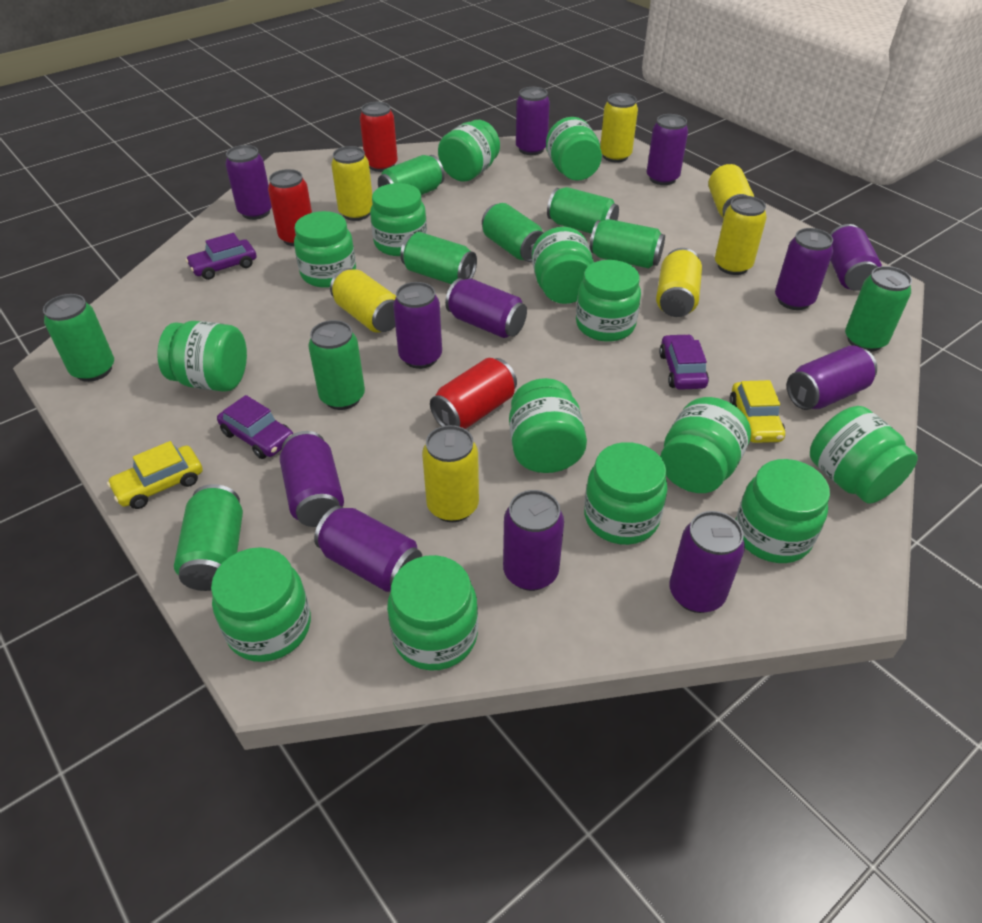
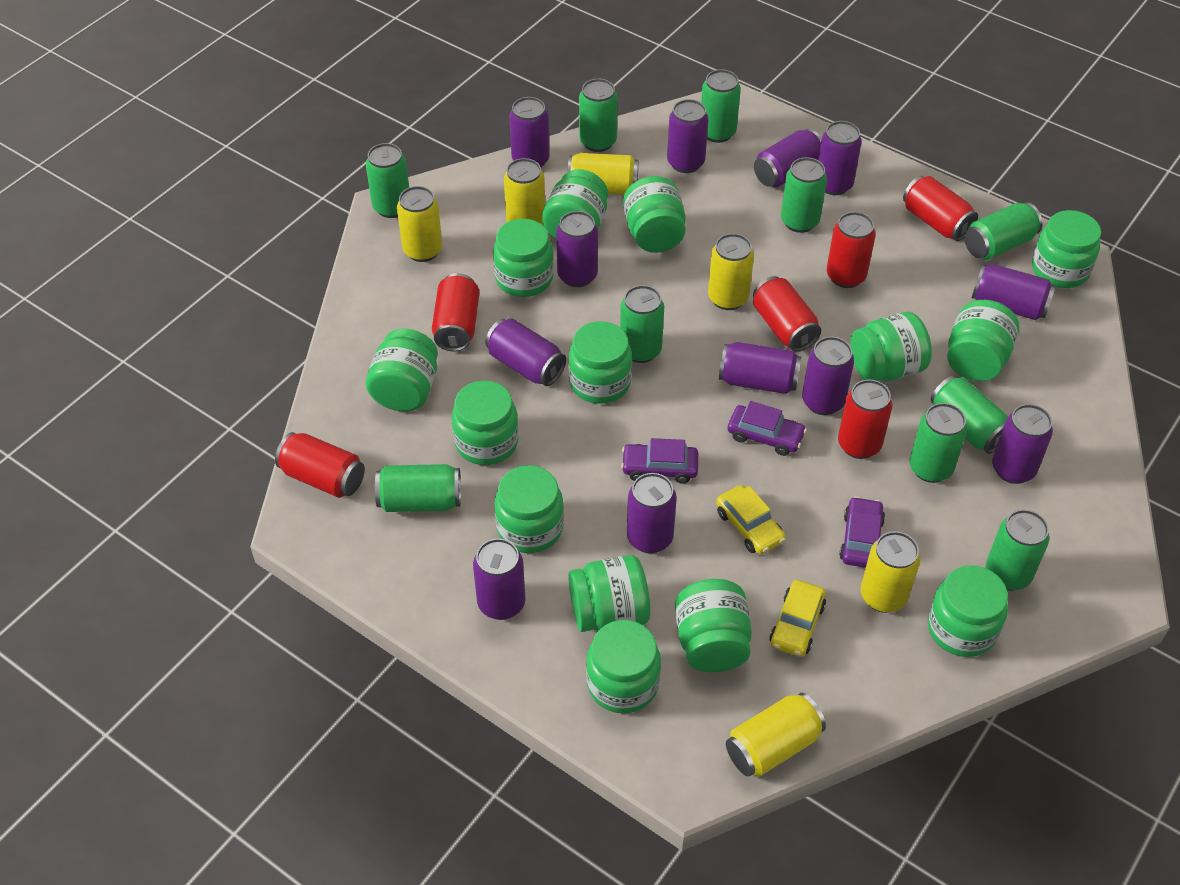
green can: [43,294,114,382] [174,484,243,591] [308,320,365,410] [378,155,445,195] [400,232,477,284] [482,203,543,262] [547,187,619,234] [589,219,665,268] [845,266,912,352] = 9 -> [366,143,409,218] [375,464,461,512] [579,79,618,152] [620,285,664,363] [701,69,741,143] [781,157,827,233] [909,403,967,483] [931,376,1008,454] [965,202,1043,260] [986,509,1049,591] = 10
red can: [268,169,312,246] [360,102,398,172] [430,358,517,429] = 3 -> [275,432,365,498] [432,273,479,352] [753,276,821,352] [827,212,876,288] [838,380,893,459] [903,176,978,241] = 6
yellow can: [330,268,396,333] [331,146,373,221] [422,425,479,522] [600,93,638,163] [656,248,702,317] [708,164,754,218] [715,196,767,275] = 7 -> [397,186,442,262] [504,158,545,224] [568,153,638,195] [708,233,754,310] [726,693,826,777] [861,531,920,613] = 6

